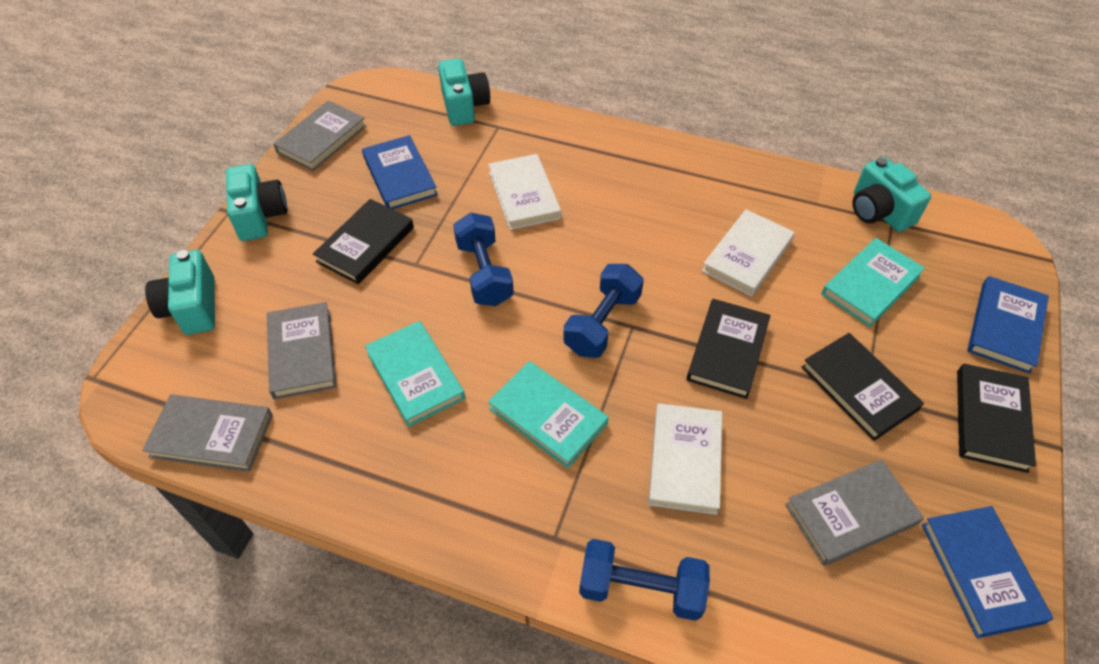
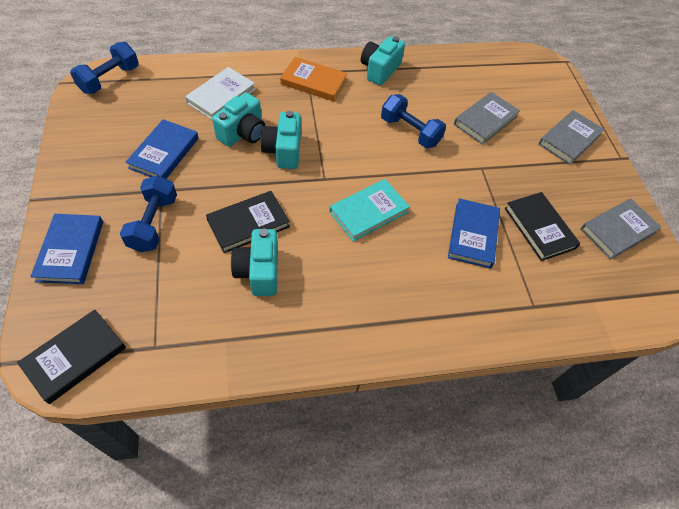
black book: [313,199,414,284] [687,299,770,399] [801,333,924,441] [957,364,1036,473] = 4 -> [17,310,126,404] [206,191,290,253] [505,192,580,261] = 3
grey book: [142,394,273,472] [267,302,337,400] [273,100,366,171] [785,459,924,566] = 4 -> [454,92,520,145] [539,110,605,165] [580,198,662,260] = 3
orange book: none = 0 -> [280,57,348,101] = 1
turquoise book: [365,321,465,427] [488,361,609,468] [821,238,925,327] = 3 -> [329,179,410,242] = 1
white book: [488,154,561,230] [648,403,722,515] [702,209,795,296] = 3 -> [185,67,255,120] = 1

